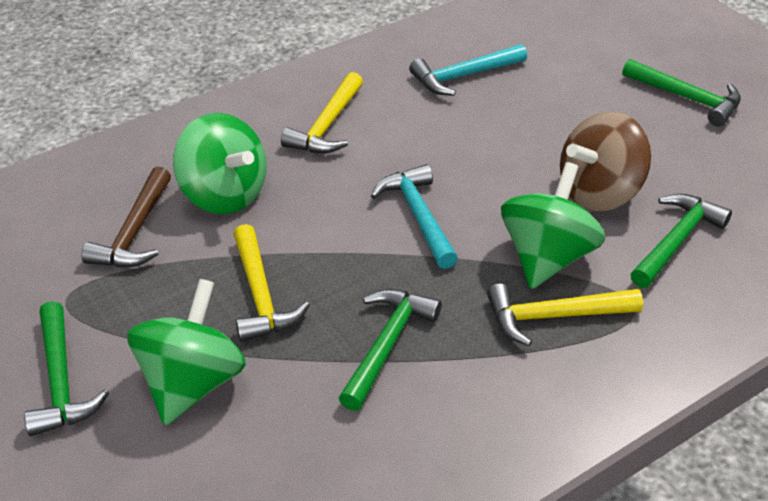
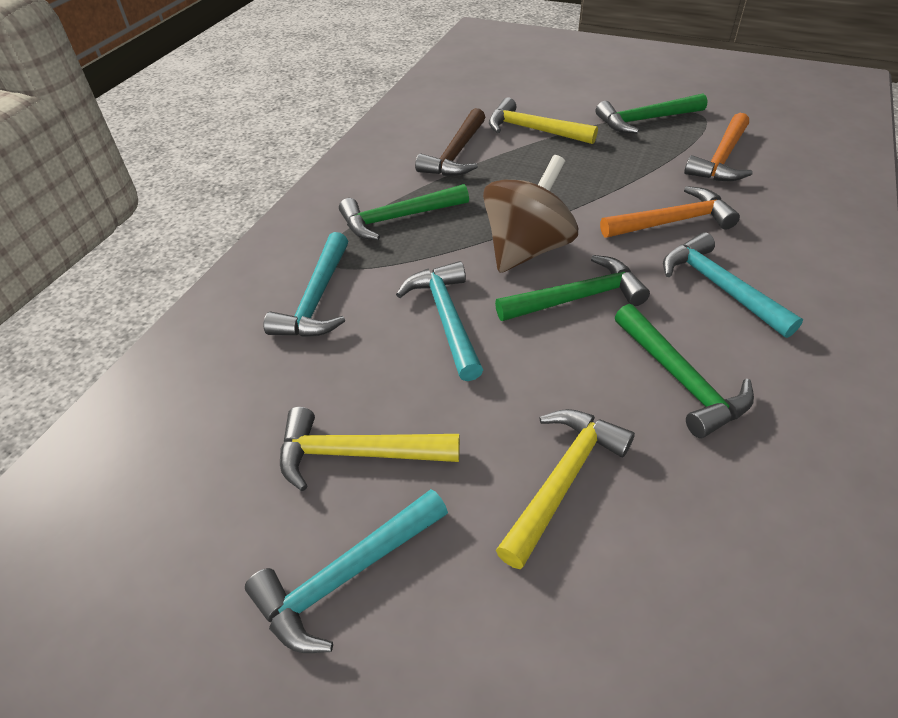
green spinning top: [127,279,246,425] [173,113,267,214] [501,162,605,289] = 3 -> none = 0
orange hammer: none = 0 -> [600,186,740,238] [684,113,753,181] = 2
turquoise hammer: [371,164,458,269] [409,44,527,96] = 2 -> [245,489,448,653] [264,232,348,337] [396,261,483,381] [663,232,803,338] = 4

